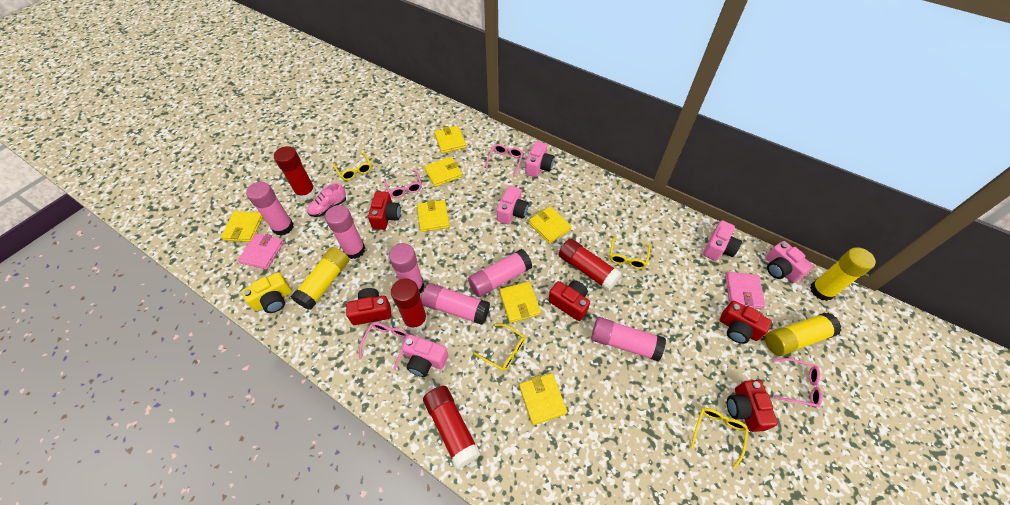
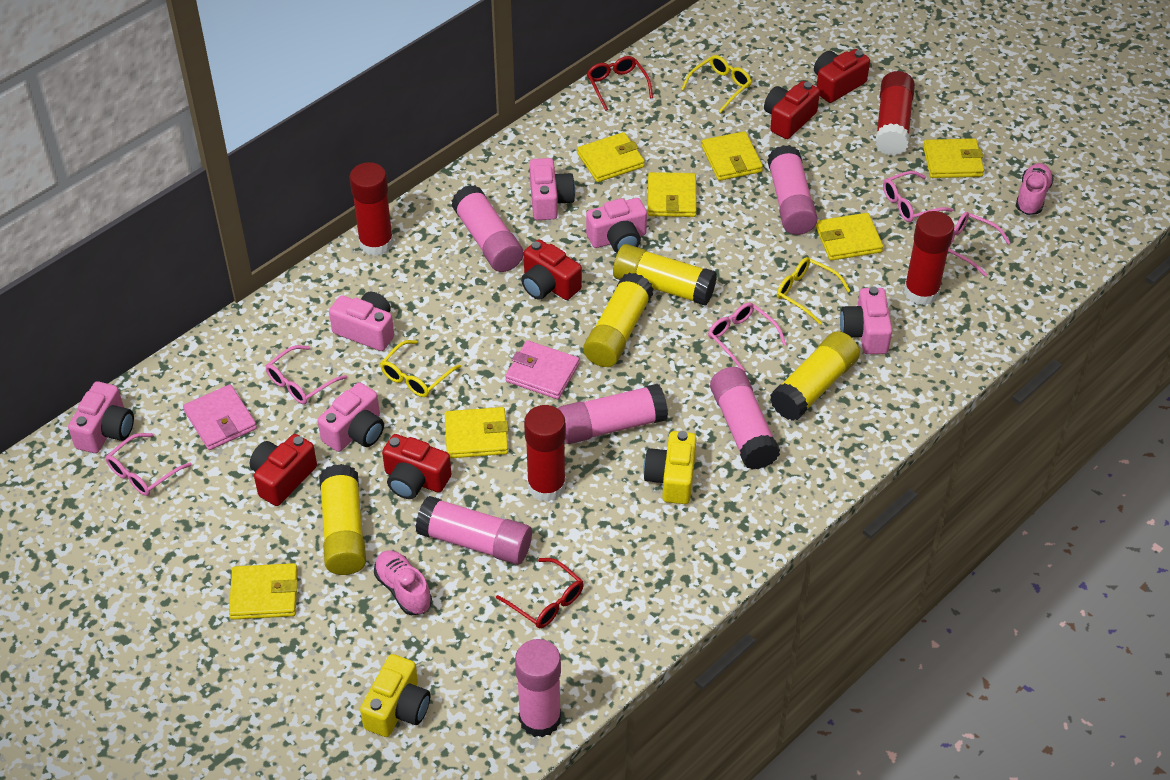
pink camera: [402,334,448,377] [497,186,529,225] [525,141,554,177] [703,220,742,261] [765,241,814,283] = 5 -> [68,381,134,453] [318,382,384,452] [329,292,394,351] [530,158,575,220] [586,198,647,253] [840,286,892,354] = 6
pink glasses: [359,322,409,370] [384,170,422,198] [486,144,523,177] [772,358,823,407] = 4 -> [106,433,192,496] [266,345,347,404] [708,302,787,371] [883,171,953,222] [948,212,1011,277] = 5
pink shoe: [307,183,346,217] = 1 -> [374,550,432,615] [1016,163,1054,215] = 2
red glasses: none = 0 -> [496,558,584,628] [587,56,653,111] = 2
yellow camera: [242,272,292,313] = 1 -> [360,654,430,737] [643,431,697,504] = 2
yellow glasses: [333,153,372,180] [474,324,525,371] [610,236,650,269] [691,408,748,468] = 4 -> [380,340,461,397] [681,55,752,113] [777,257,851,325] = 3
yellow glue stick: [291,247,349,310] [765,313,842,356] [810,247,876,301] = 3 -> [319,464,366,575] [583,273,654,367] [613,244,717,306] [770,331,860,421] = 4

